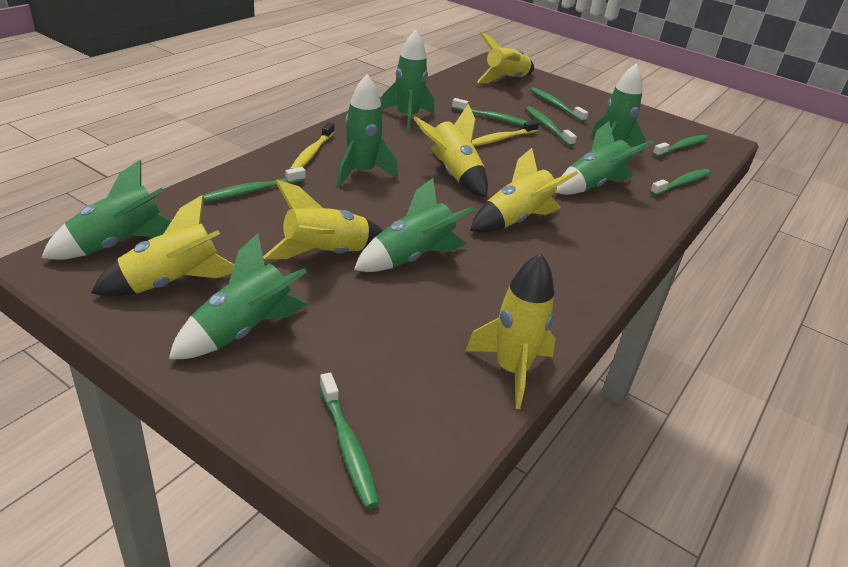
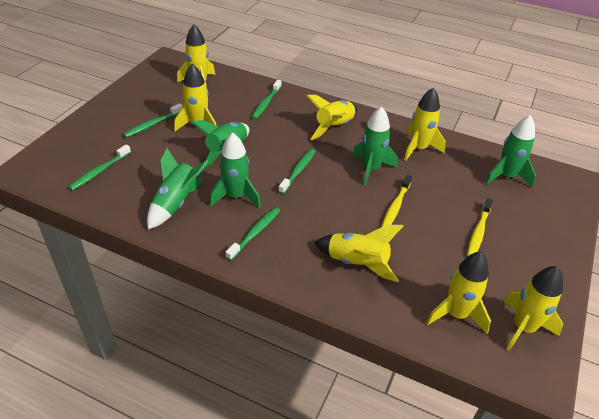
green rocket: [41,160,171,260] [169,233,308,359] [337,74,398,186] [354,178,475,272] [381,30,434,132] [555,121,654,195] [591,63,645,155] = 7 -> [147,148,208,229] [192,120,249,169] [210,132,261,208] [352,106,398,186] [485,115,536,188] = 5
green toothbrush: [203,167,306,202] [319,373,380,509] [452,98,528,126] [526,106,577,146] [531,87,588,122] [650,169,711,196] [653,135,708,157] = 7 -> [68,144,131,191] [123,103,183,138] [226,207,280,261] [251,80,281,119] [278,149,316,194] = 5
yellow rocket: [91,195,234,297] [263,180,383,259] [413,104,488,197] [465,253,556,409] [470,148,578,232] [477,32,534,83] = 6 -> [174,64,217,131] [177,24,215,88] [307,95,357,140] [314,225,403,282] [404,88,446,161] [426,252,491,334] [503,266,563,351] = 7

